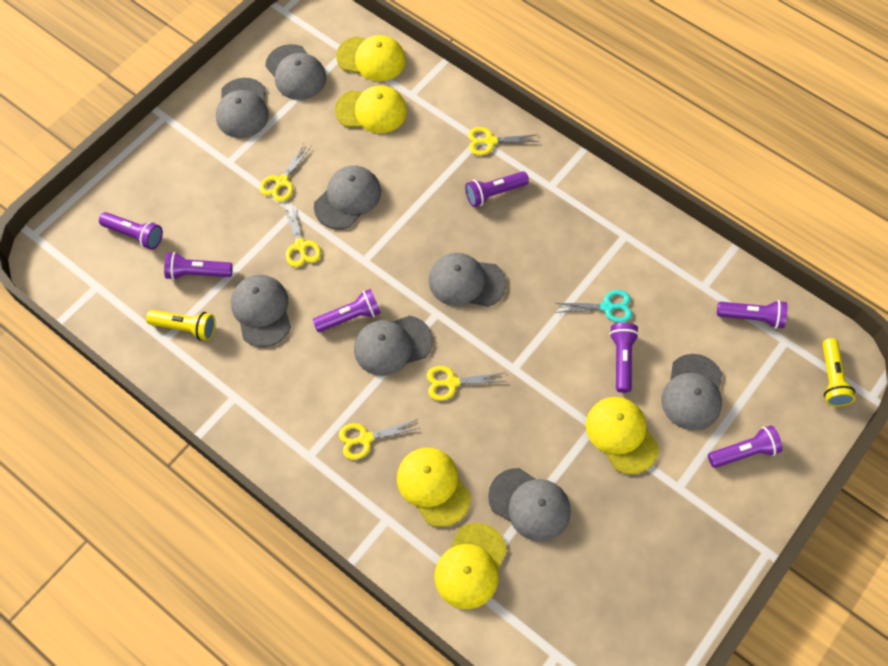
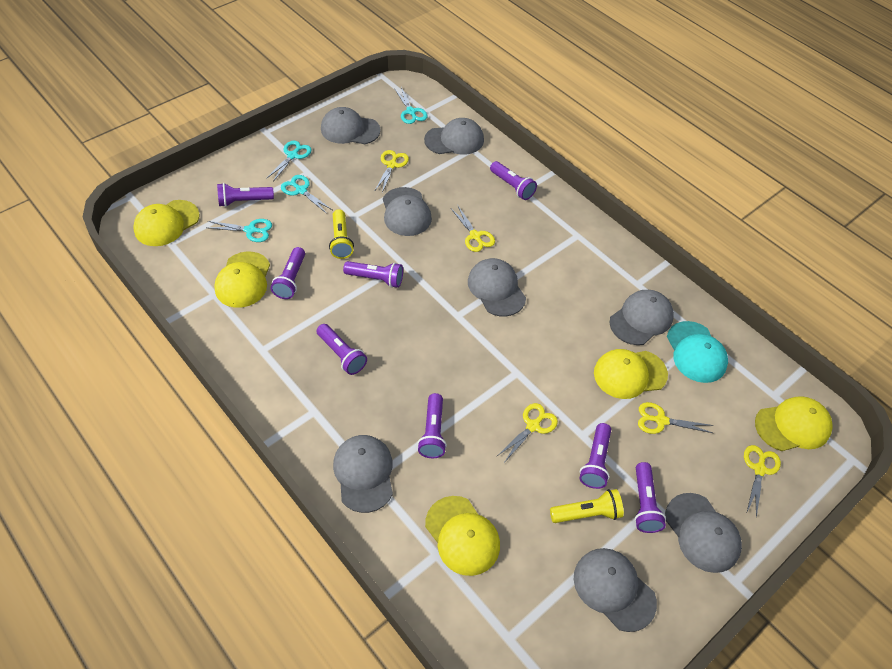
purple flashlight: [99,212,163,250] [164,252,233,280] [313,289,381,332] [465,171,529,207] [609,323,639,393] [708,425,783,468] [717,300,788,329] = 7 -> [217,183,274,207] [271,247,305,299] [317,324,367,375] [343,261,403,288] [417,393,447,458] [490,161,537,200] [579,423,611,489] [634,462,666,533] = 8
turquoise cap: none = 0 -> [667,321,728,383] = 1
turquoise scissors: [555,290,632,323] = 1 -> [206,219,272,242] [266,140,312,181] [281,175,332,214] [394,87,428,124] = 4

